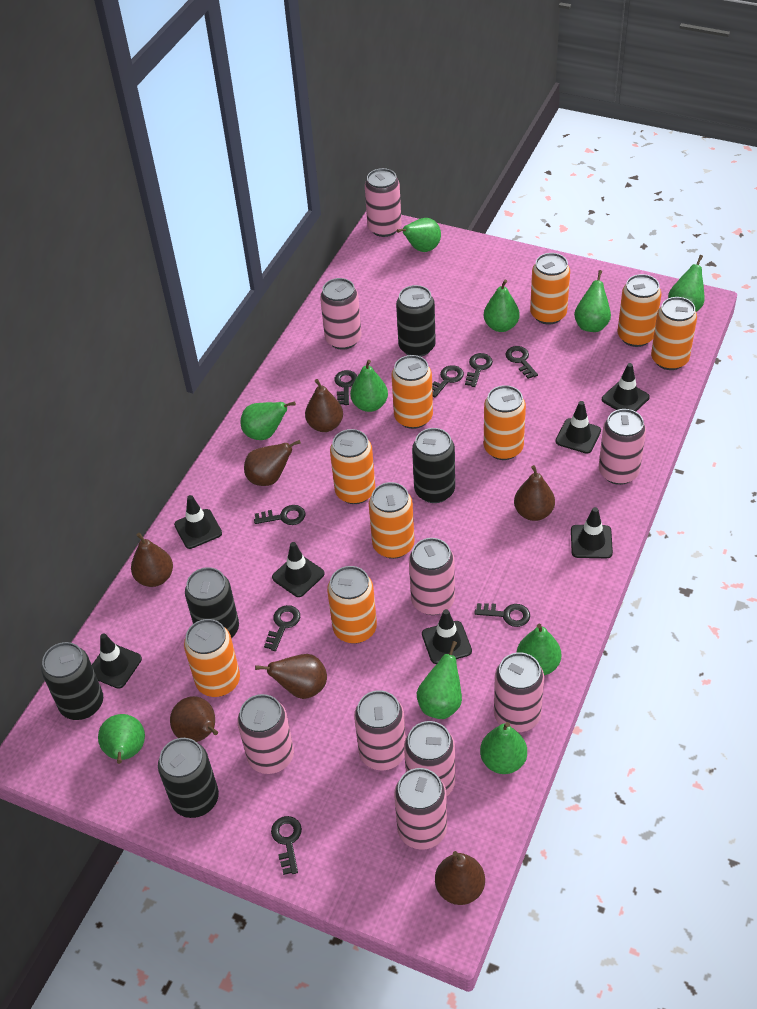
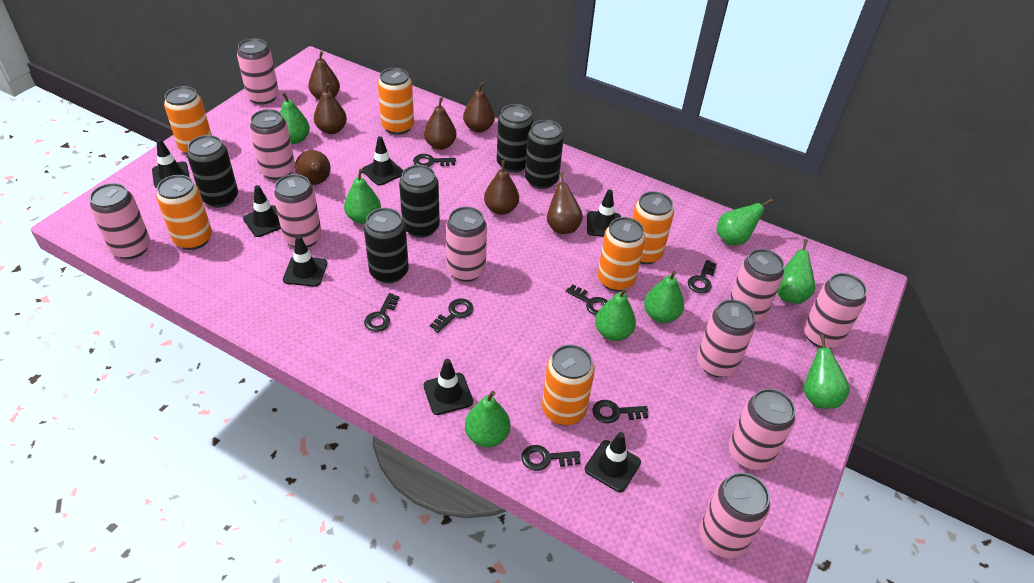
black key: [254,505,305,525] [264,605,300,651] [271,816,302,875] [334,370,357,405] [432,365,464,397] [465,353,493,387] [474,603,530,627] [505,346,538,379] = 8 -> [364,293,400,332] [413,154,456,167] [430,298,473,333] [521,445,580,471] [566,285,608,315] [592,400,648,423] [688,260,716,293] = 7
green pear: [98,714,145,764] [240,401,296,440] [350,360,388,412] [397,218,441,252] [417,641,462,719] [480,722,527,774] [484,280,520,332] [517,624,561,675] [574,270,611,332] [668,255,705,312] = 10 -> [280,92,310,144] [344,169,381,224] [465,391,510,447] [595,287,636,341] [644,271,684,323] [716,199,773,245] [777,239,815,304] [804,334,850,409] = 8
orange can: [184,619,240,697] [327,566,377,644] [330,429,375,504] [369,482,415,559] [391,355,433,429] [484,385,526,460] [530,253,570,324] [617,274,661,347] [651,297,697,370] = 9 -> [156,175,212,250] [164,86,212,154] [378,68,414,135] [542,345,595,425] [598,217,646,292] [632,191,674,264] = 6
pink can: [237,694,294,774] [320,278,361,350] [354,690,406,770] [365,168,401,237] [394,768,447,850] [404,721,455,797] [409,538,455,615] [494,652,544,732] [599,409,646,485] = 9 -> [90,183,150,259] [237,38,279,105] [249,109,295,180] [273,174,322,248] [446,207,487,282] [697,299,756,377] [699,473,770,558] [729,249,784,323] [729,389,795,470] [804,273,867,348] = 10

